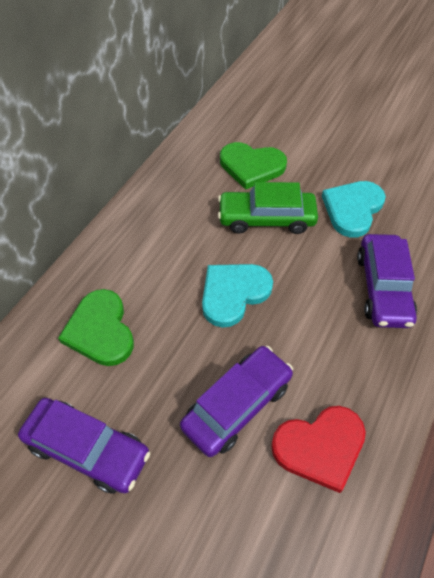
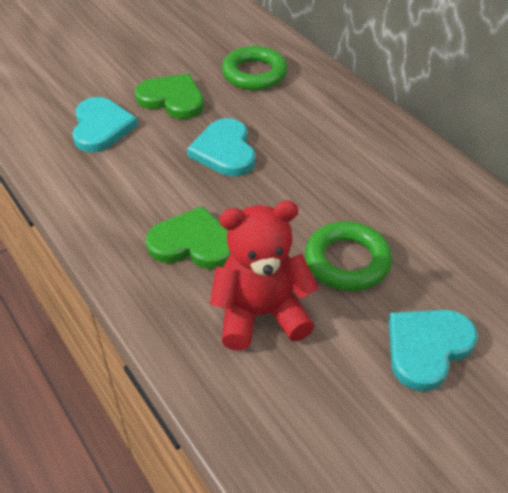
green car: [218,182,318,234] = 1 -> none = 0
green ring: none = 0 -> [222,46,288,90] [305,221,392,291] = 2
purple car: [18,398,150,494] [180,346,293,457] [357,234,417,328] = 3 -> none = 0
red heart: [271,406,366,493] = 1 -> none = 0
red teddy bear: none = 0 -> [210,201,318,351] = 1
turquoise heart: [202,264,273,328] [322,181,386,238] = 2 -> [72,97,138,152] [187,118,255,176] [389,310,477,391] = 3

